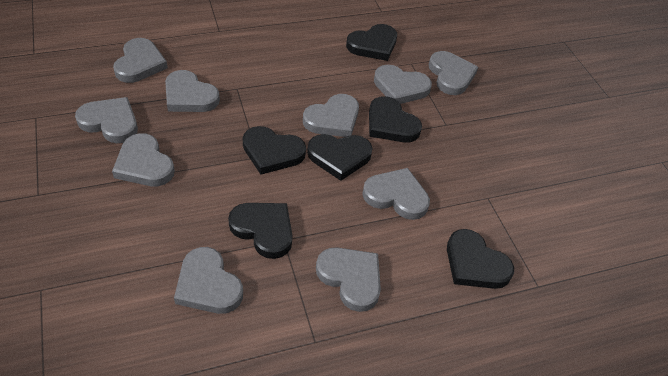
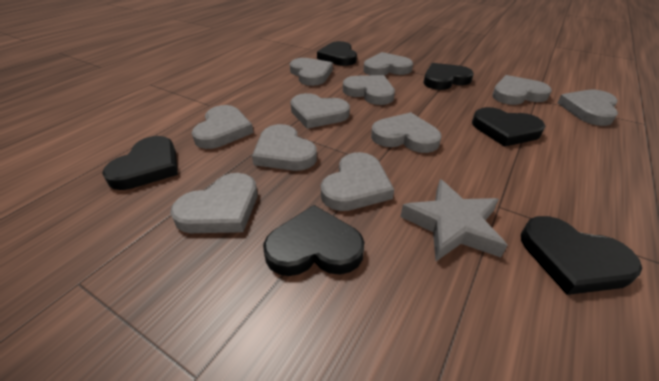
grey heart: [75,97,138,143] [112,133,175,186] [113,38,168,83] [165,70,220,112] [174,247,243,314] [303,94,359,137] [316,247,381,312] [362,168,430,220] [374,65,432,104] [429,51,478,95] = 10 -> [170,173,257,233] [191,105,254,149] [252,124,317,171] [290,58,333,86] [290,93,350,129] [321,152,394,211] [343,75,395,105] [364,52,413,75] [371,112,442,153] [492,75,552,105] [557,90,618,126] = 11
grey star: none = 0 -> [400,179,508,261] = 1

